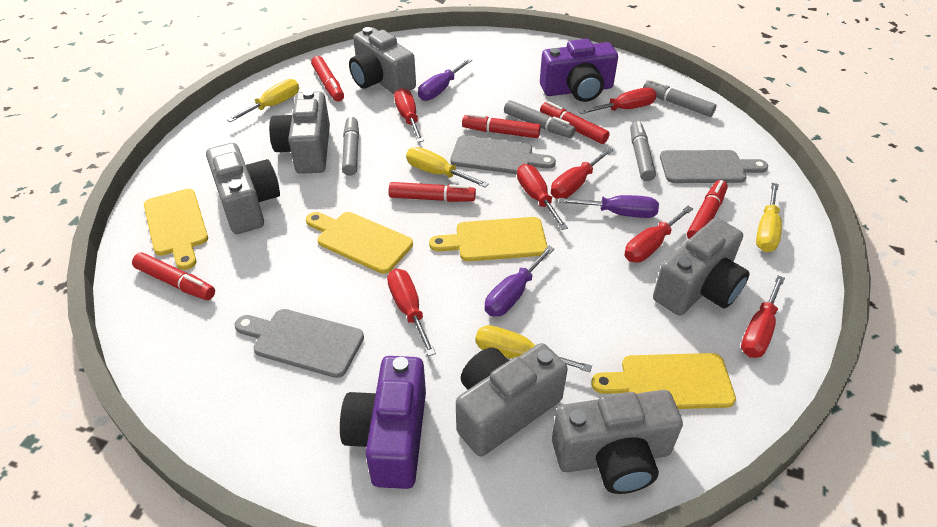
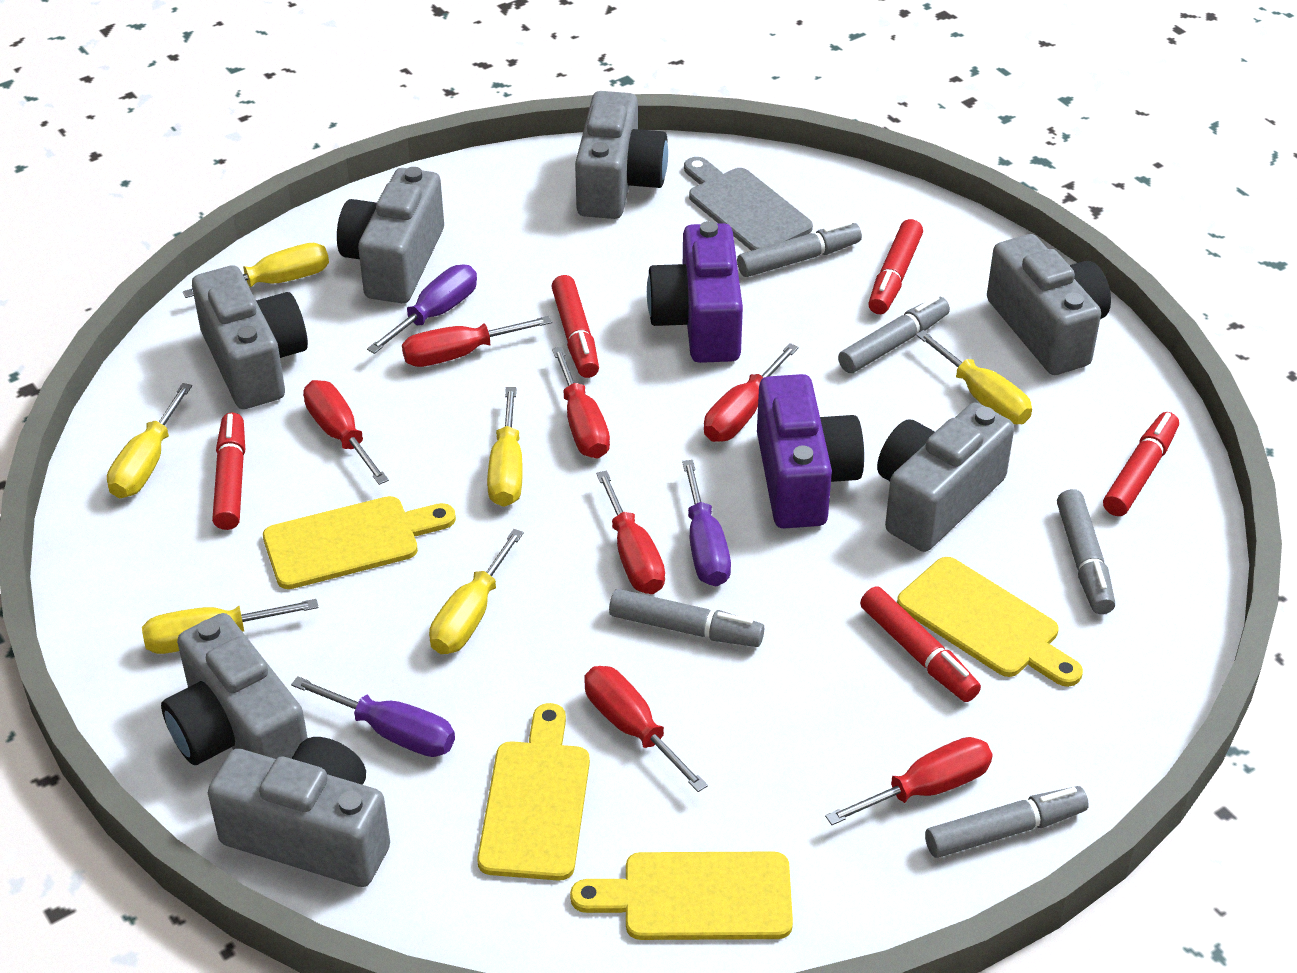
grey camera: [206,143,280,234] [269,90,330,174] [349,27,416,94] [456,343,568,457] [552,390,683,494] [653,218,750,316] = 6 -> [161,613,308,765] [192,265,308,409] [208,737,390,887] [337,167,444,303] [575,91,668,219] [877,403,1014,552] [987,234,1111,375] = 7
grey cutting board: [235,309,364,378] [450,135,556,174] [660,150,768,183] = 3 -> [684,157,813,251] = 1
grey marker: [342,116,359,176] [504,100,575,138] [630,121,656,181] [643,79,716,117] = 4 -> [609,589,764,647] [737,221,862,277] [838,296,950,373] [925,786,1089,858] [1057,489,1115,614] = 5
red marker: [132,252,215,300] [311,56,344,102] [389,182,476,202] [462,113,541,138] [540,101,610,144] [687,180,728,239] = 6 -> [212,412,245,530] [551,275,599,378] [860,586,981,702] [868,219,923,314] [1103,412,1179,516] = 5
yellow screwdriver: [227,79,299,122] [406,147,489,188] [475,325,592,372] [756,183,782,252] = 4 -> [107,383,192,498] [142,599,319,654] [183,243,329,298] [429,529,524,654] [487,387,523,507] [916,330,1032,424] = 6

